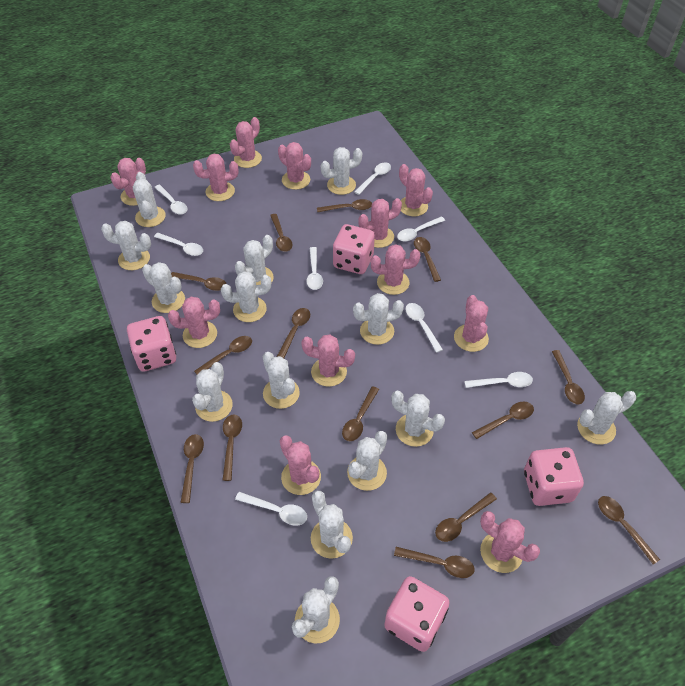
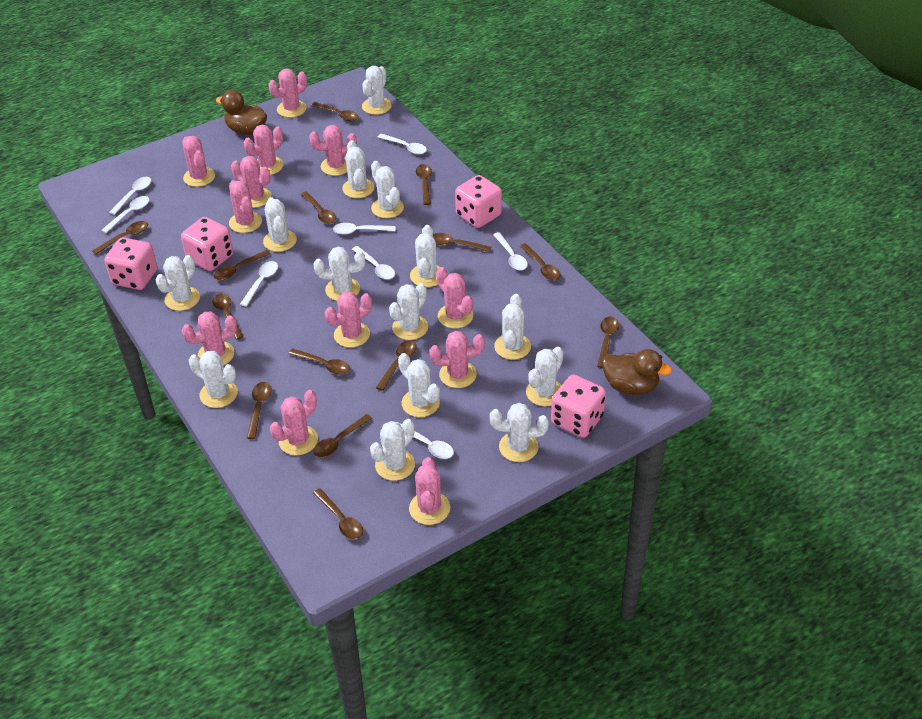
brown duck: none = 0 -> [215,90,267,135] [602,349,672,395] = 2

